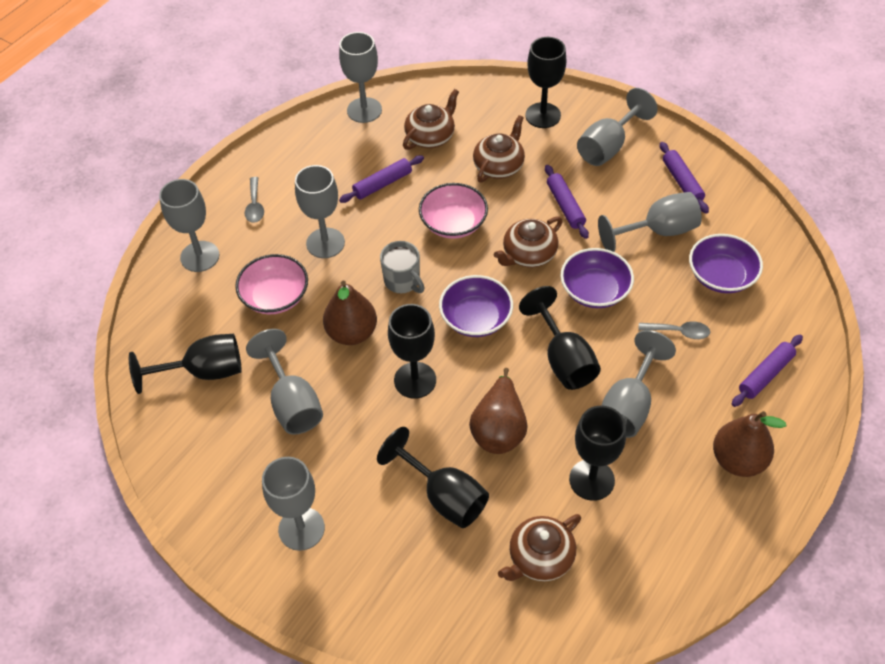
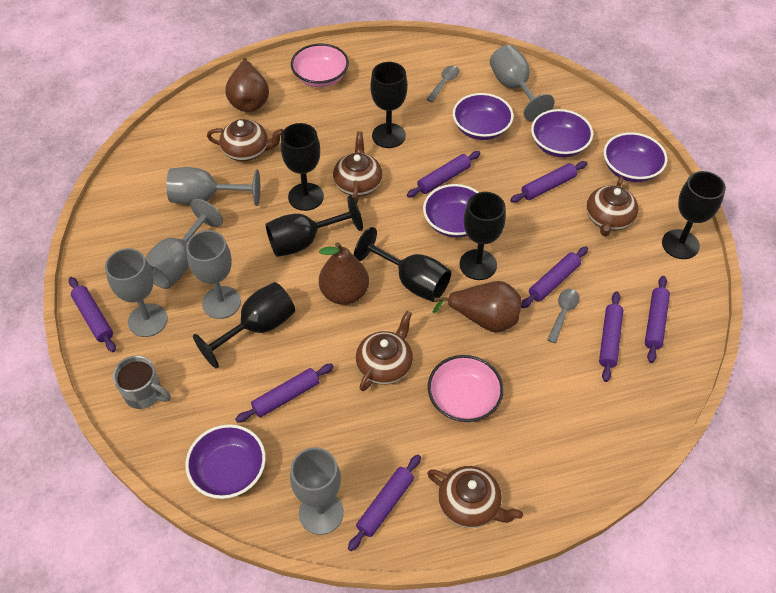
black goblet: [129,334,242,394] [377,427,489,528] [388,304,436,399] [519,286,601,390] [525,37,566,128] [569,406,626,501] = 6 -> [193,282,295,369] [265,195,363,257] [281,123,324,211] [354,227,451,302] [370,62,407,148] [460,192,506,280] [662,171,726,259] = 7
brown teapot: [403,89,459,150] [473,115,525,182] [494,216,563,268] [498,514,581,582] = 4 -> [207,119,283,161] [333,131,383,203] [356,311,413,391] [427,466,523,528] [586,176,638,237] = 5
grey goblet: [159,179,219,272] [246,329,323,434] [262,457,325,551] [295,165,345,258] [339,32,382,123] [577,88,658,166] [598,192,702,252] [601,330,676,438] = 8 -> [105,248,168,337] [145,199,223,289] [166,167,260,206] [186,230,241,319] [290,447,344,535] [490,45,555,121] = 6
purple bowl: [439,275,513,337] [560,248,634,308] [689,234,763,293] = 3 -> [185,424,266,499] [423,184,479,238] [453,93,514,140] [531,109,593,157] [604,132,667,182] = 5
purple rolling pin: [339,155,424,203] [545,165,589,239] [660,142,709,214] [732,334,803,407] = 4 -> [69,277,116,352] [235,363,334,423] [348,455,421,551] [407,151,481,197] [510,161,587,203] [521,247,588,308] [599,292,623,382] [645,276,670,363] = 8

